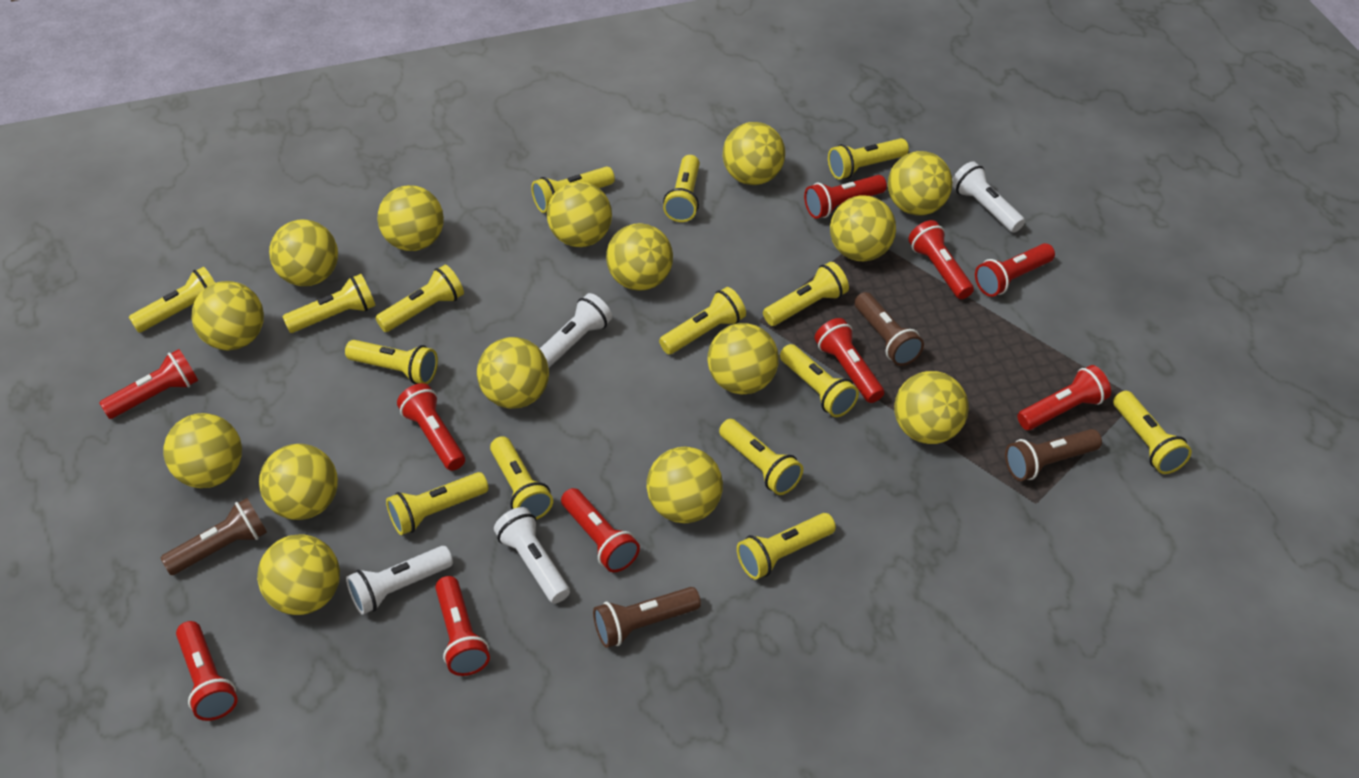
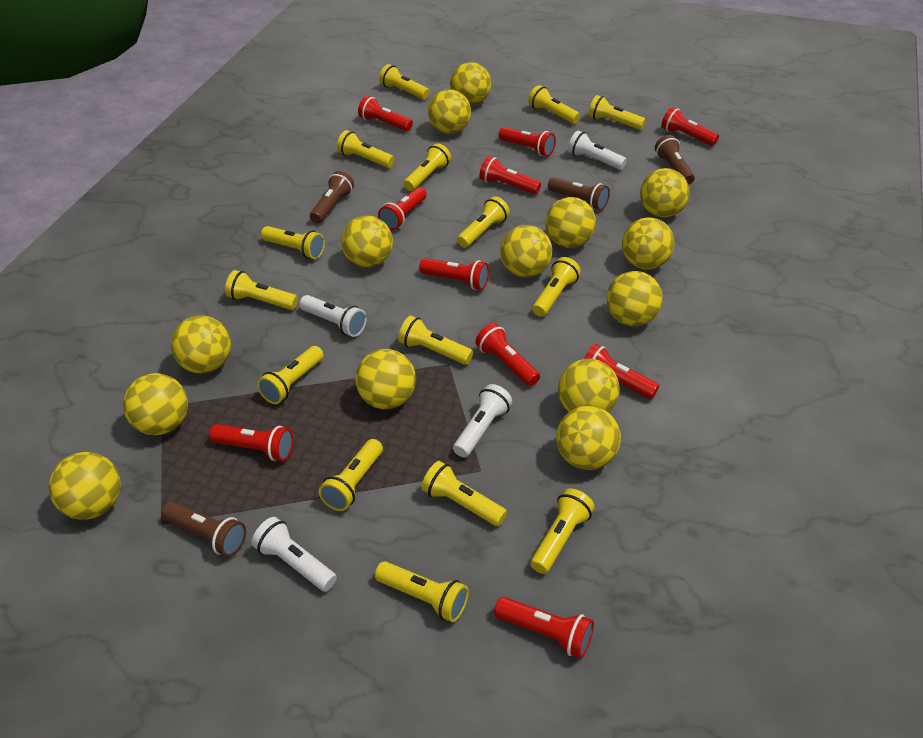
yellow ball: [163,413,242,488] [192,281,264,350] [257,534,340,615] [259,444,338,520] [269,219,338,286] [378,185,444,251] [477,337,549,409] [547,182,612,247] [606,223,673,291] [647,447,723,523] [707,323,779,394] [723,122,785,185] [830,195,896,261] [888,151,953,216] [894,371,969,444] = 15 -> [49,452,121,519] [123,373,188,435] [171,315,231,374] [341,216,393,267] [355,349,416,409] [428,89,471,134] [450,62,491,105] [500,225,552,277] [546,197,596,248] [556,405,621,470] [558,359,620,412] [607,271,663,326] [622,218,674,269] [640,168,689,217] = 14

